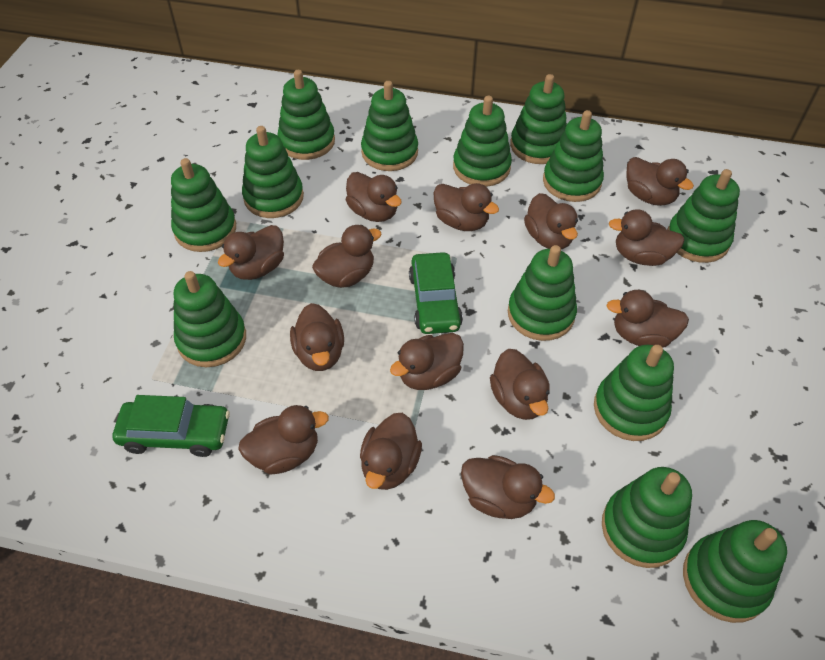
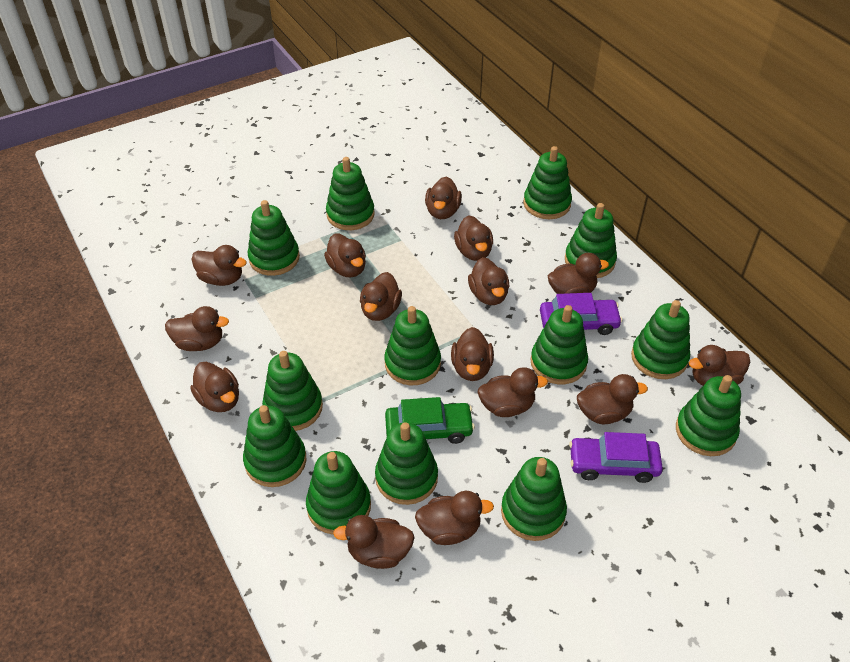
brown duck: [218,225,284,280] [238,405,329,475] [290,303,344,371] [312,225,381,288] [346,172,402,222] [360,413,422,490] [390,333,464,390] [433,183,499,231] [461,455,555,519] [490,349,550,420] [524,193,578,249] [606,290,689,348] [609,210,685,266] [627,157,694,206] = 14 -> [165,306,229,351] [190,362,239,412] [191,245,247,286] [324,233,366,277] [333,515,415,569] [360,272,402,321] [415,491,494,545] [425,176,462,219] [451,327,494,381] [454,215,493,261] [468,257,509,305] [478,367,548,417] [548,253,609,294] [577,374,648,424] [689,345,750,386] = 15
green car: [113,395,230,457] [409,252,463,334] = 2 -> [385,397,475,444] = 1
purple car: none = 0 -> [540,293,622,335] [569,432,663,483] = 2

